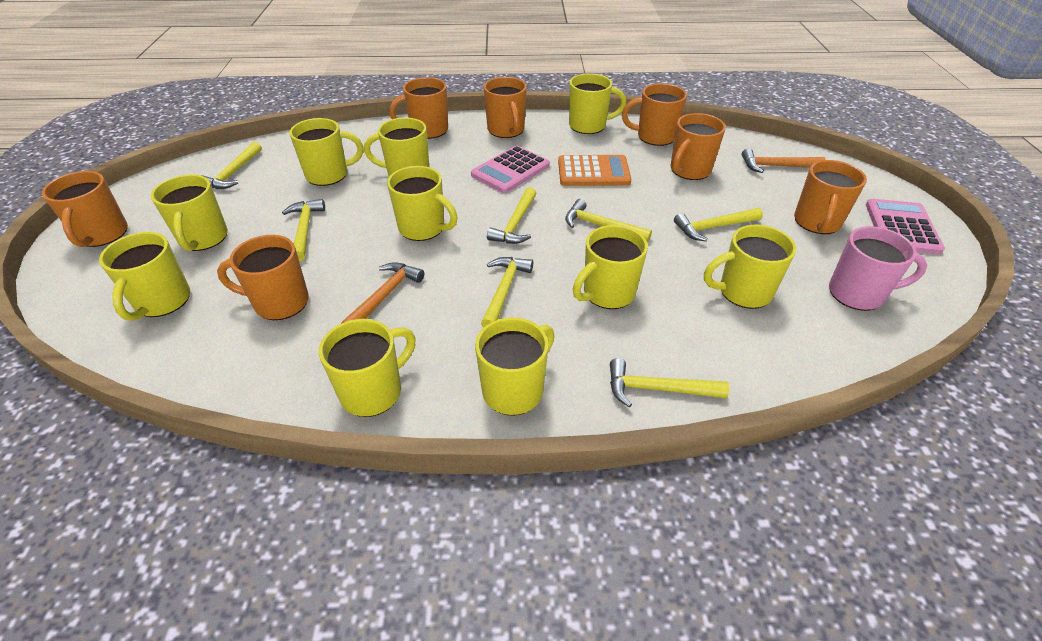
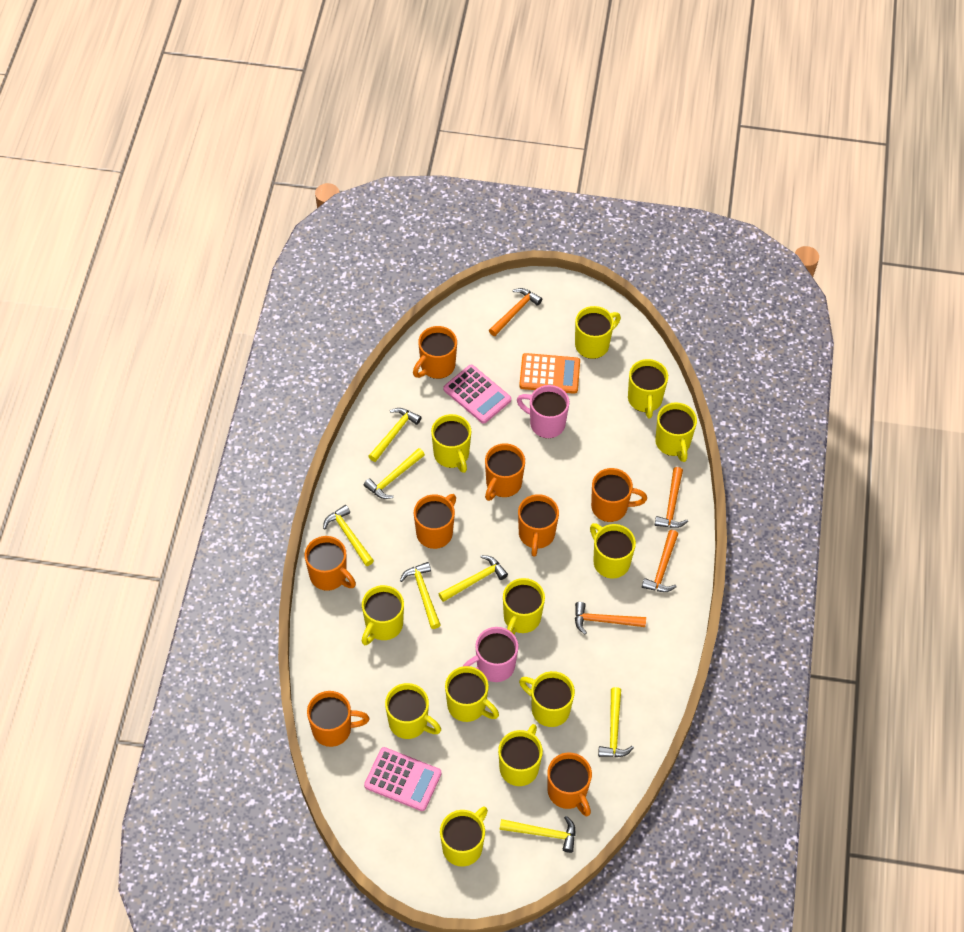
orange hammer: [341,262,424,323] [742,148,825,173] = 2 -> [489,288,542,336] [575,602,646,634] [642,530,678,592] [655,467,688,528] = 4
orange mug: [42,171,128,247] [217,235,309,320] [389,77,448,139] [484,77,527,138] [622,83,687,146] [671,113,726,180] [794,160,867,234] = 7 -> [305,536,356,591] [307,691,369,747] [413,326,457,379] [414,494,456,549] [485,443,525,501] [518,494,559,557] [547,752,592,816] [591,468,647,522] = 8
pink mug: [829,226,927,311] = 1 -> [463,627,518,682] [517,385,569,438] = 2
yellow mug: [99,232,190,321] [151,174,228,251] [289,118,363,186] [319,319,416,417] [364,117,429,176] [387,166,458,241] [475,317,554,416] [569,73,626,134] [573,225,648,309] [704,225,796,309] = 10 -> [362,585,404,645] [385,683,441,739] [431,414,471,473] [440,807,488,867] [445,666,499,722] [498,724,543,786] [503,578,545,634] [519,671,575,727] [575,306,621,359] [590,523,636,578] [628,359,668,418] [655,402,697,462] = 12

